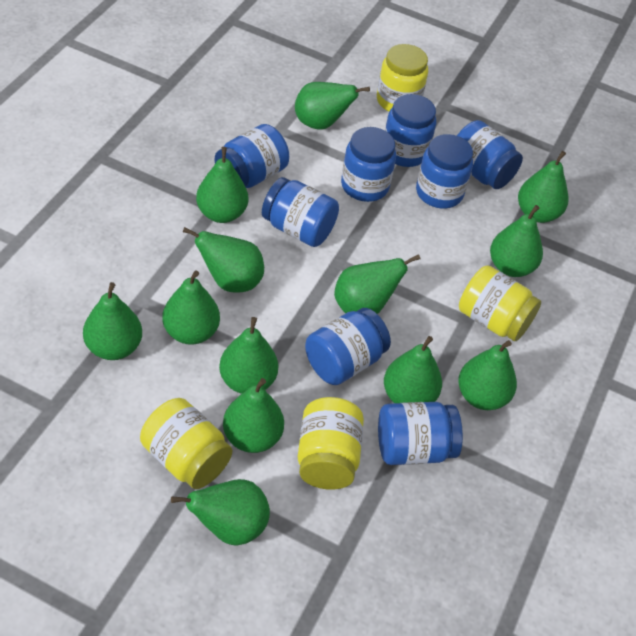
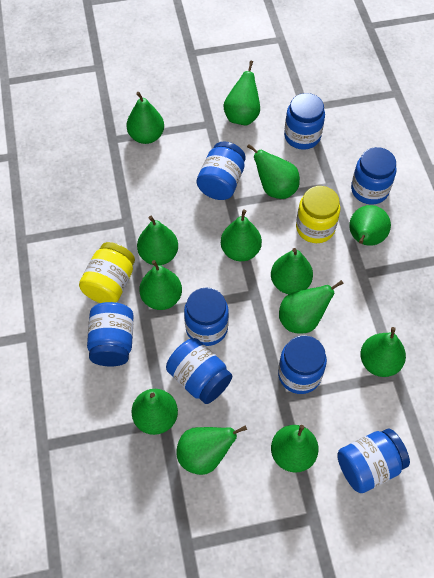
yellow jar: [140,398,232,489] [298,397,364,490] [377,44,428,112] [459,265,541,341] = 4 -> [79,242,135,303] [296,186,340,243] = 2

